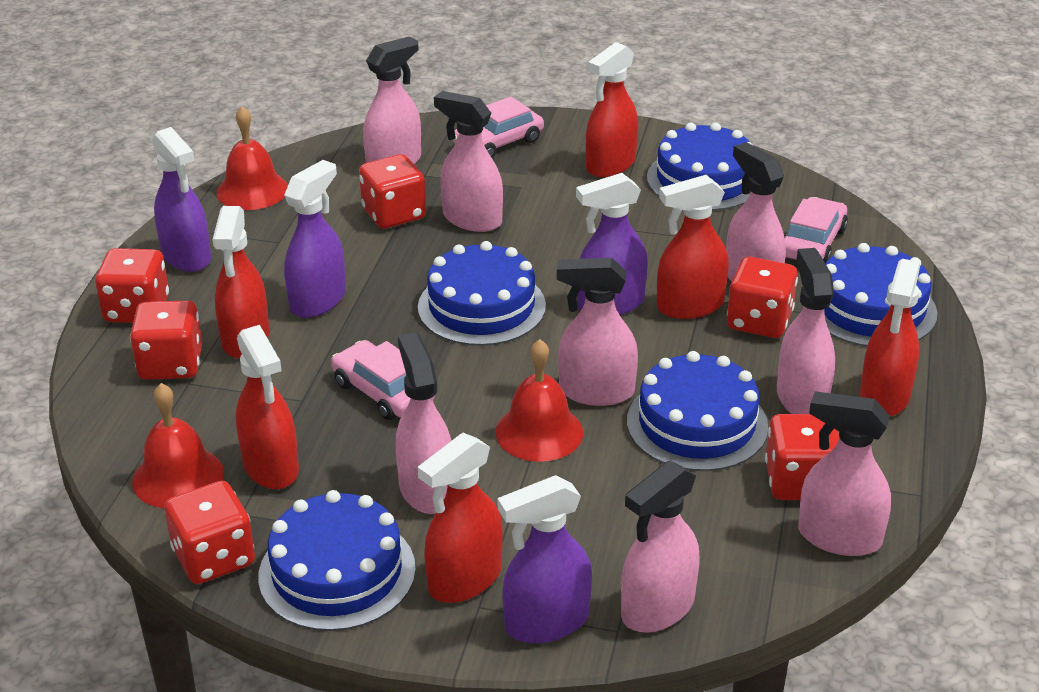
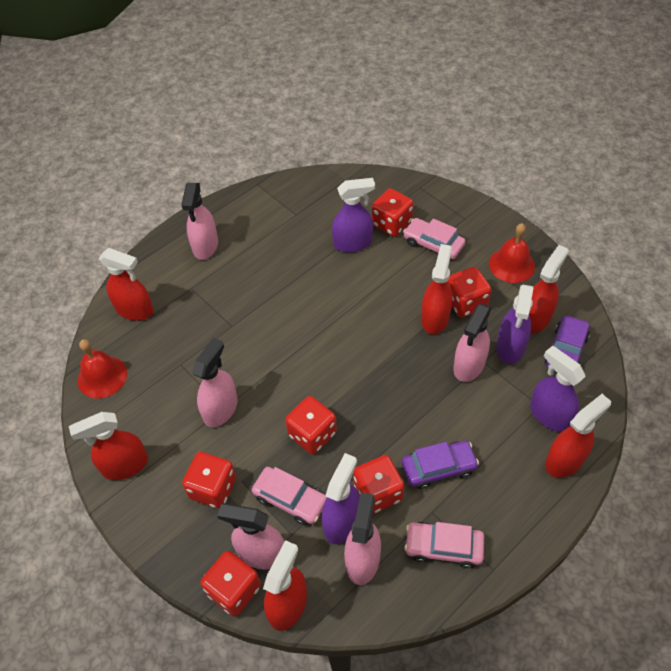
blue cake: [258,490,416,631] [418,241,546,346] [627,351,768,471] [647,122,752,211] [824,243,937,347] = 5 -> none = 0
pink spray bottle: [363,36,421,164] [396,332,452,514] [434,91,503,232] [557,258,638,406] [621,461,700,633] [726,142,786,282] [777,248,835,414] [798,391,891,556] = 8 -> [181,183,218,260] [192,337,238,427] [217,503,284,569] [344,492,381,585] [453,304,492,382] = 5
purple car: none = 0 -> [402,441,479,489] [545,315,590,371] = 2
red bell: [132,383,224,508] [217,106,288,210] [496,339,583,462] = 3 -> [78,339,127,398] [489,223,535,283] = 2

